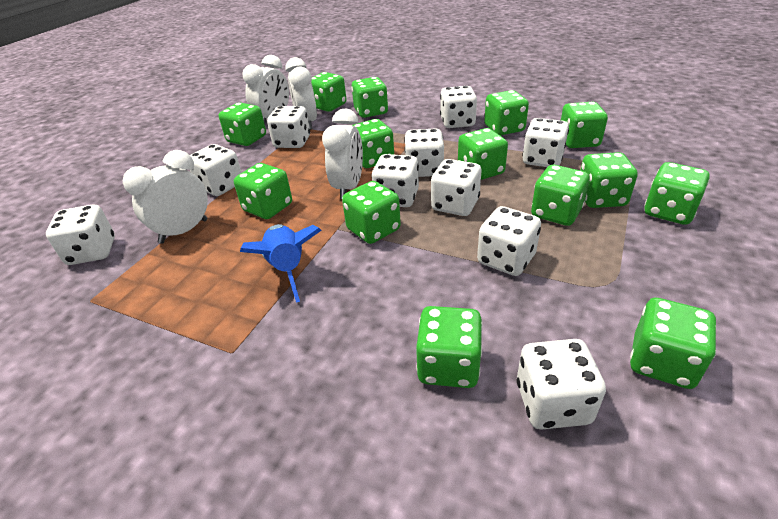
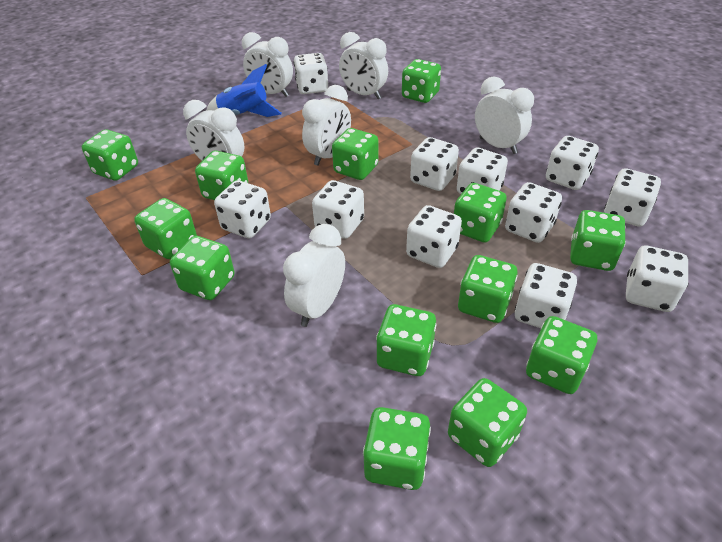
green dice: [219,103,266,146] [234,163,292,219] [311,72,347,112] [342,181,401,244] [351,77,388,118] [353,119,394,168] [416,306,483,388] [458,128,508,180] [484,90,529,136] [531,165,590,226] [561,102,608,148] [581,152,638,208] [630,298,716,389] [645,162,710,225] = 14 -> [82,129,138,181] [134,198,197,259] [170,236,235,300] [195,151,248,200] [332,128,378,180] [363,407,431,490] [376,304,437,376] [402,59,441,103] [448,378,527,467] [454,183,507,243] [458,255,518,323] [526,316,597,394] [570,210,626,271] = 13
white clock: [123,150,208,244] [243,55,289,124] [285,57,317,130] [322,109,363,199] = 4 -> [183,100,244,161] [242,32,293,97] [283,224,345,327] [302,85,351,166] [339,32,388,99] [475,76,534,154] = 6
white dice: [46,205,115,265] [190,144,242,196] [267,106,310,148] [372,154,419,207] [404,129,444,177] [431,159,481,216] [440,86,477,128] [477,206,541,276] [517,339,606,430] [522,118,569,167] = 10 -> [214,180,271,238] [294,53,328,94] [312,180,364,239] [406,205,462,268] [410,137,459,191] [457,148,508,194] [505,182,562,243] [515,263,577,328] [546,136,599,190] [604,168,661,227] [626,246,689,312] = 11

